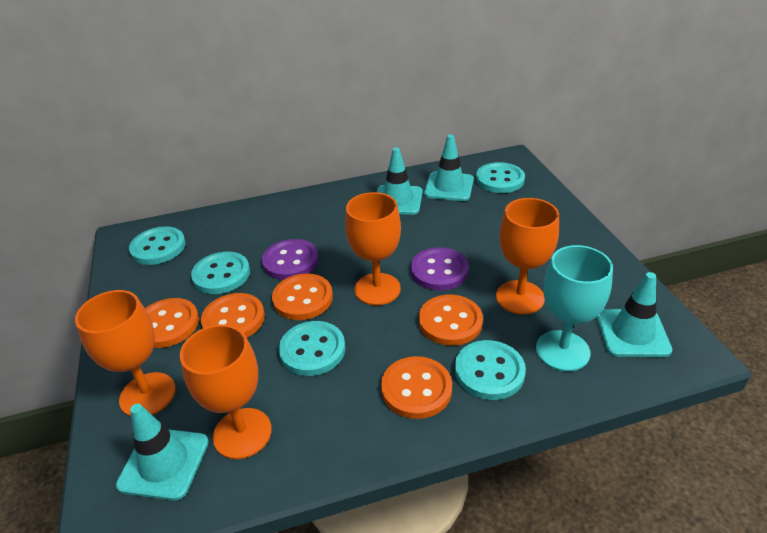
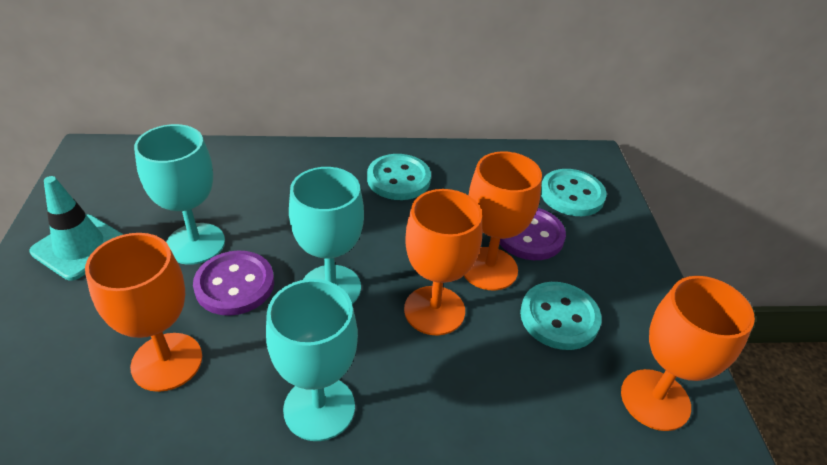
orange button: [145,298,199,348] [201,293,265,337] [272,273,333,320] [381,356,452,419] [419,295,483,346] = 5 -> none = 0
turquoise button: [129,226,185,265] [191,252,250,294] [279,321,345,376] [455,340,526,400] [476,162,525,193] = 5 -> [367,154,431,200] [520,282,601,350] [541,169,606,216] = 3
turquoise goblet: [536,245,613,371] = 1 -> [134,124,225,265] [266,279,358,441] [289,167,364,304] = 3
turquoise traffic cone: [116,404,209,501] [377,147,423,215] [424,135,474,201] [596,272,672,357] = 4 -> [29,176,124,281] = 1

